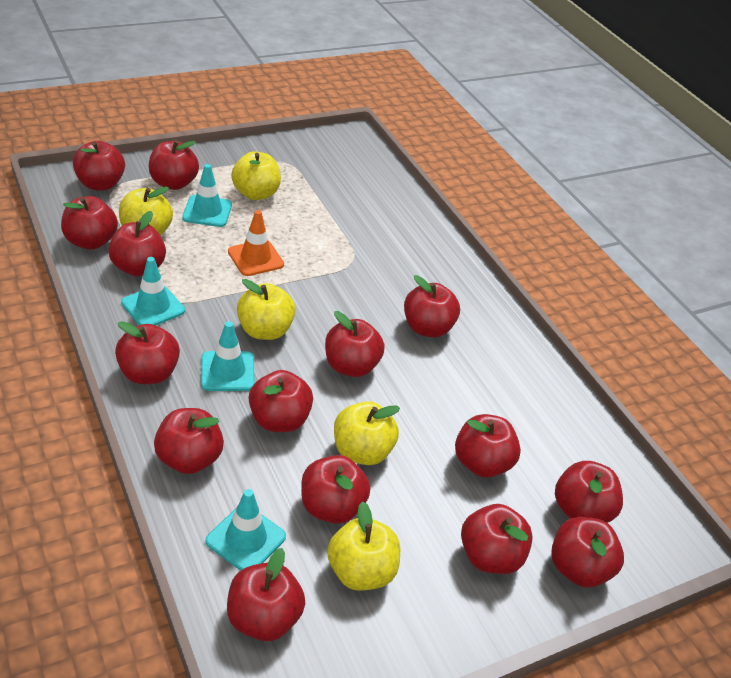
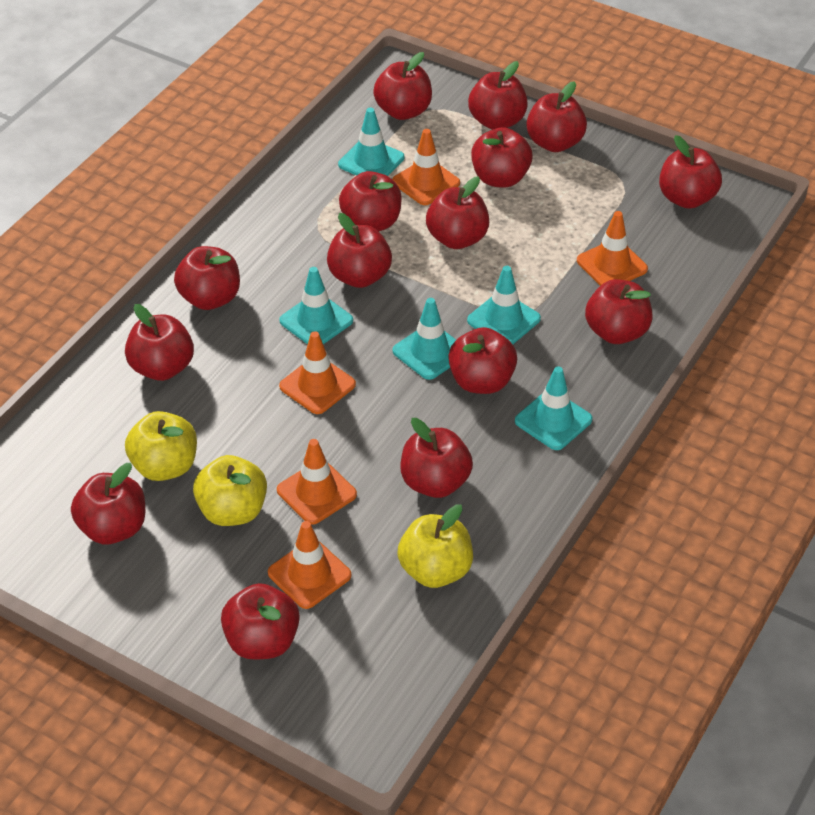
orange traffic cone: [228,210,284,276] = 1 -> [268,521,351,609] [277,439,357,525] [279,331,356,414] [392,129,460,205] [577,211,648,286] = 5
turquoise traffic cone: [121,257,185,325] [182,164,232,227] [201,321,255,391] [206,489,286,571] = 4 -> [279,267,353,345] [338,108,404,176] [393,298,456,380] [467,266,541,345] [515,366,593,450] = 5
yellow apple: [119,187,173,235] [231,151,281,200] [237,279,296,340] [327,502,400,590] [334,401,400,465] = 5 -> [125,411,197,481] [193,455,267,526] [397,504,473,588] = 3

